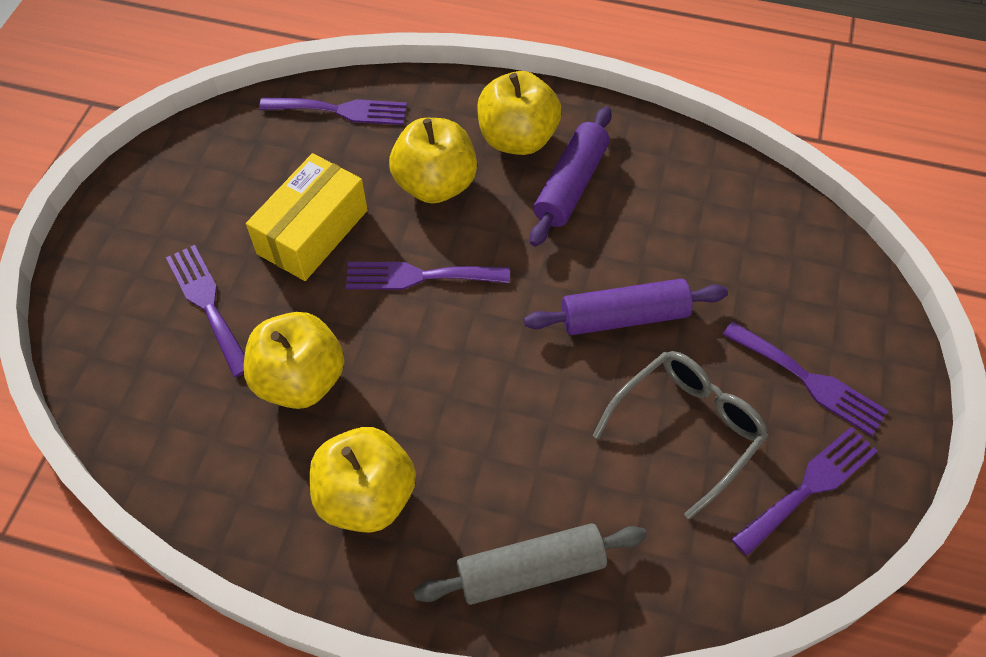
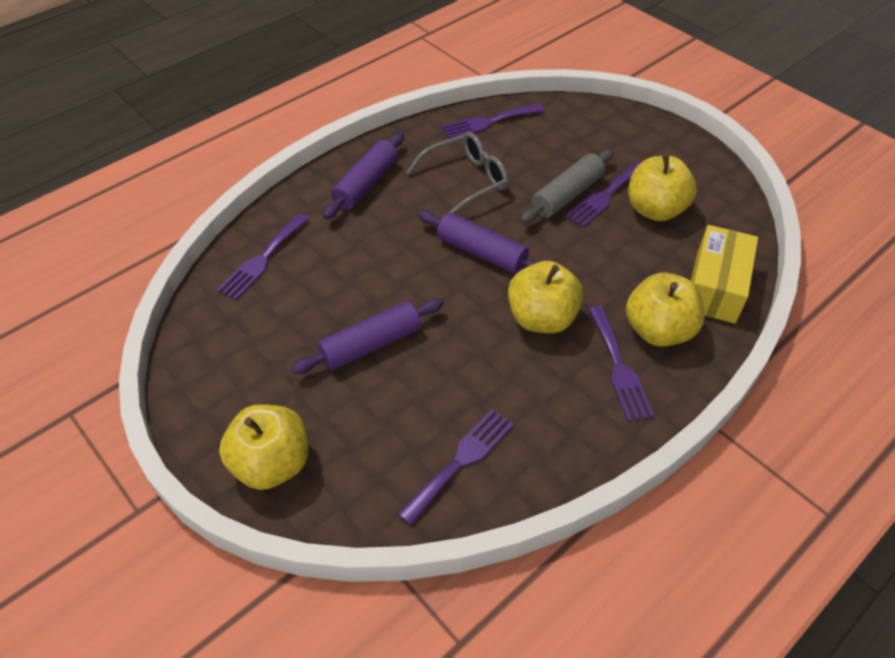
purple rolling pin: [524,279,728,335] [530,107,612,247] = 2 -> [291,298,444,374] [323,133,404,219] [418,211,538,274] = 3

